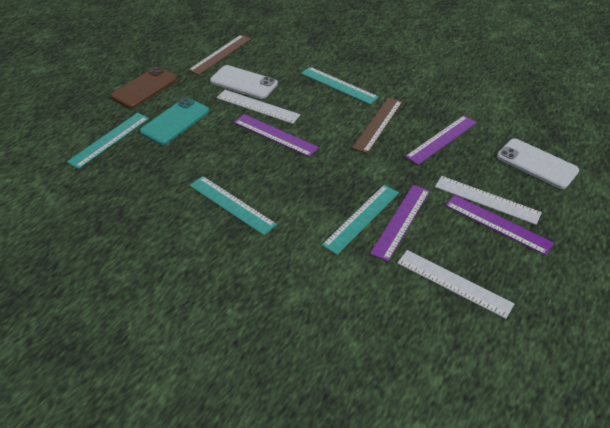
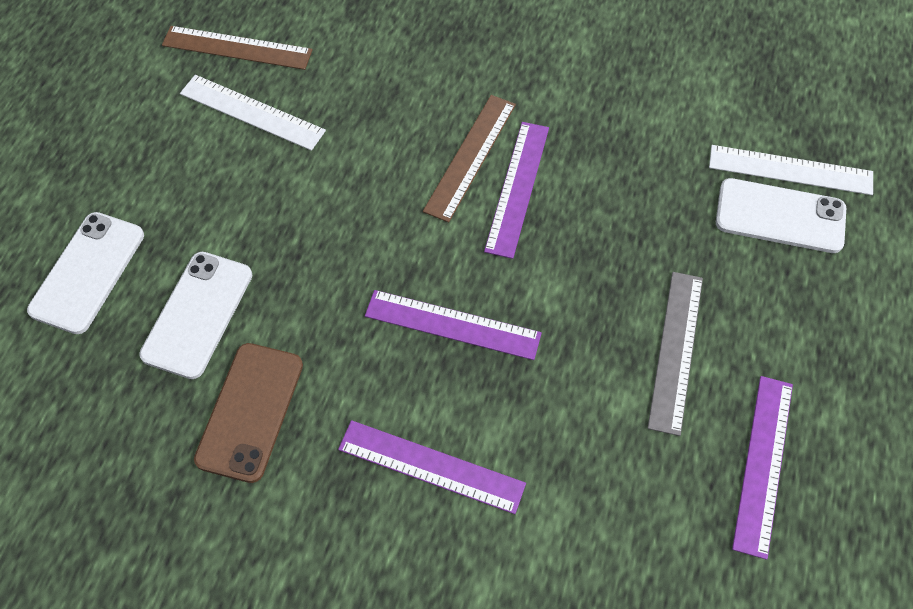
grey ruler: none = 0 -> [648,272,703,436] = 1
turquoise phone: [140,98,209,145] = 1 -> none = 0
turquoise ruler: [67,113,149,169] [189,176,277,235] [301,67,379,105] [322,185,399,255] = 4 -> none = 0
white phone: [210,65,278,99] [497,138,579,189] = 2 -> [27,212,144,334] [139,252,252,379] [716,178,846,253] = 3
white ruler: [217,90,300,124] [397,250,515,319] [435,176,542,225] = 3 -> [180,75,326,151] [709,145,873,195] = 2

